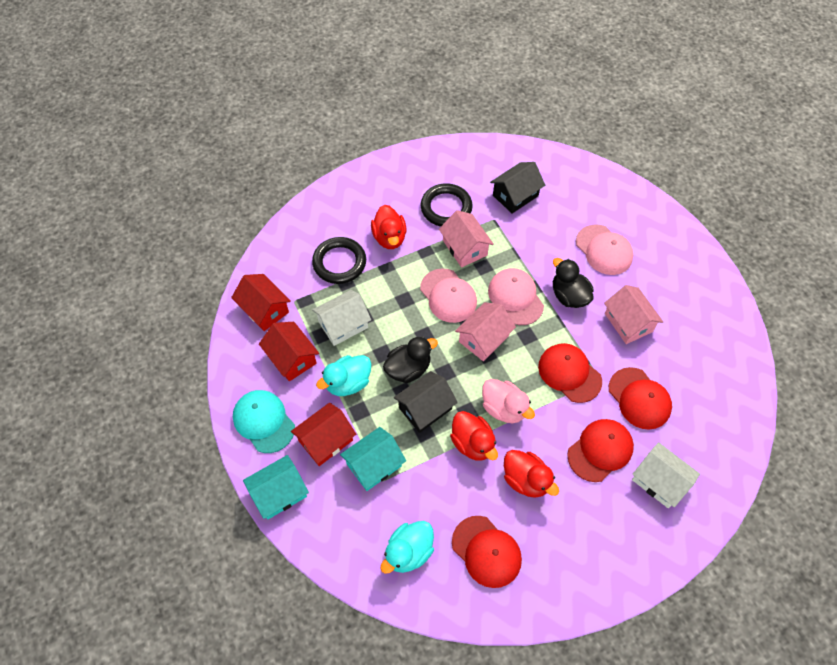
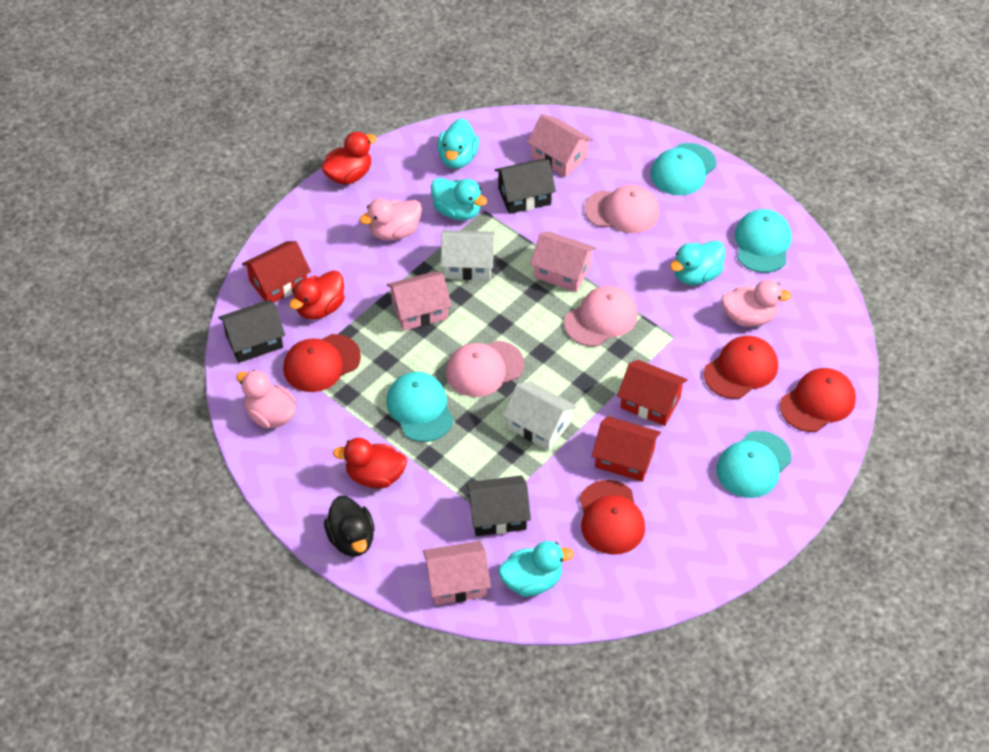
black duck: [383,336,438,383] [553,258,593,308] = 2 -> [324,496,375,557] = 1
black house: [394,371,458,433] [490,162,545,214] = 2 -> [218,300,285,363] [466,475,531,536] [495,159,556,214] = 3
black ring: [312,237,366,284] [421,183,473,227] = 2 -> none = 0
pink duck: [482,379,535,423] = 1 -> [236,370,296,428] [360,198,422,241] [721,280,792,327] = 3
pink house: [439,210,494,268] [455,302,516,361] [604,285,663,344] = 3 -> [387,271,452,331] [423,541,491,605] [527,114,593,177] [530,232,596,292] = 4
turquoise cap: [233,390,295,453] = 1 -> [386,372,454,442] [651,143,716,195] [717,431,791,498] [735,209,792,273] = 4
turquoise duck: [316,355,371,396] [380,521,434,574] = 2 -> [431,178,487,220] [437,119,479,169] [499,541,574,596] [670,241,725,285] = 4
turquoise house: [243,455,309,519] [340,427,406,491] = 2 -> none = 0

